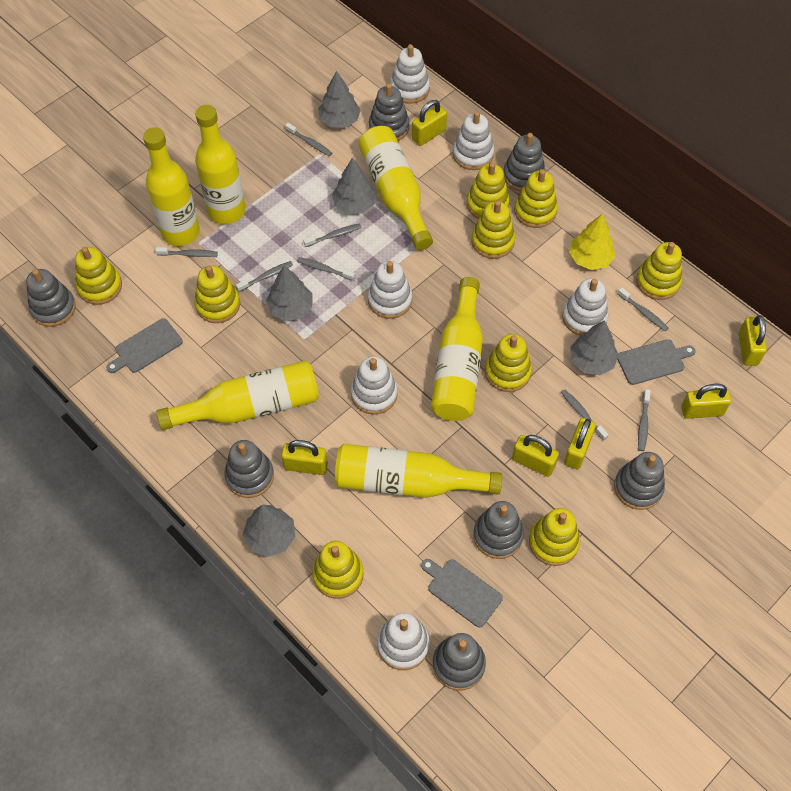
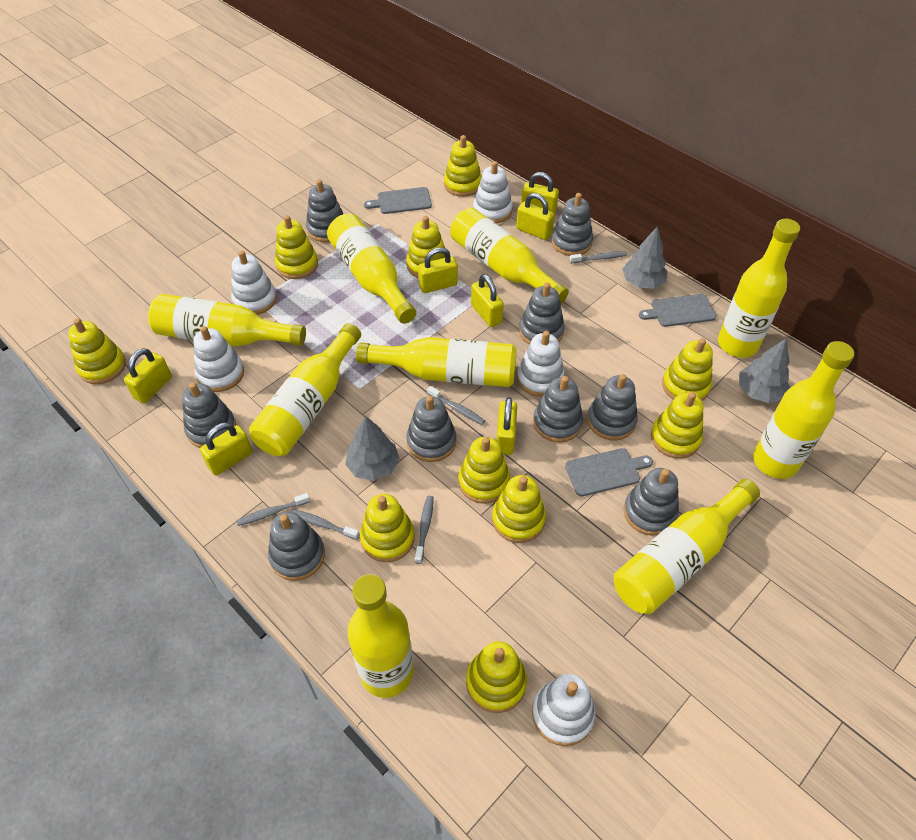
grey stacking toy: [26,269,76,327] [224,440,274,498] [369,83,409,141] [433,633,486,690] [473,501,524,559] [503,133,546,191] [614,452,665,510] = 7 -> [182,382,236,448] [268,512,325,581] [306,179,343,242] [406,395,456,462] [519,283,565,345] [533,376,583,442] [551,193,593,256] [587,374,638,440] [624,468,679,536] = 9
grey toothbrush: [155,247,218,257] [236,261,293,292] [285,123,332,156] [297,257,355,281] [303,223,361,247] [561,390,609,440] [617,287,669,332] [638,389,651,451] = 8 -> [236,493,310,526] [291,509,359,540] [415,496,434,564] [427,386,485,425] [570,251,627,263] = 5
grey tree: [243,505,295,557] [266,265,313,321] [318,71,361,128] [332,158,377,214] [570,320,619,375] = 5 -> [345,416,399,481] [623,227,668,289] [739,339,790,403] = 3
white stacking toy: [351,356,398,415] [368,261,412,319] [377,613,430,670] [390,44,430,104] [453,111,494,170] [562,278,608,336] = 6 -> [194,326,244,392] [231,251,277,315] [473,161,513,223] [517,331,565,397] [532,674,596,746] = 5
yellow bottle: [143,127,200,246] [157,360,319,430] [195,105,246,224] [335,444,502,498] [358,126,433,250] [431,277,483,421] = 6 -> [148,294,306,346] [249,323,361,456] [327,213,416,324] [347,574,414,698] [356,337,517,387] [450,208,569,304] [614,479,760,614] [718,219,800,358] [753,341,854,479] = 9
yellow padlock: [281,440,328,475] [412,100,447,146] [512,435,559,477] [564,418,596,469] [681,384,731,419] [739,315,767,366] = 6 -> [124,348,172,403] [200,423,253,476] [418,247,458,293] [471,274,504,327] [496,397,517,455] [516,193,555,240] [521,172,559,215] = 7
yellow stacking toy: [75,247,122,305] [194,265,240,323] [312,541,364,599] [467,162,510,219] [471,200,515,259] [485,334,532,392] [514,169,558,228] [529,508,580,566] [636,242,682,300] = 9 -> [68,318,126,384] [275,215,318,279] [360,494,415,562] [406,216,445,278] [444,135,482,197] [458,437,510,504] [466,641,527,713] [492,475,546,543] [651,392,703,459] [662,338,713,401] = 10
yellow tree: [569,214,615,270] = 1 -> none = 0

